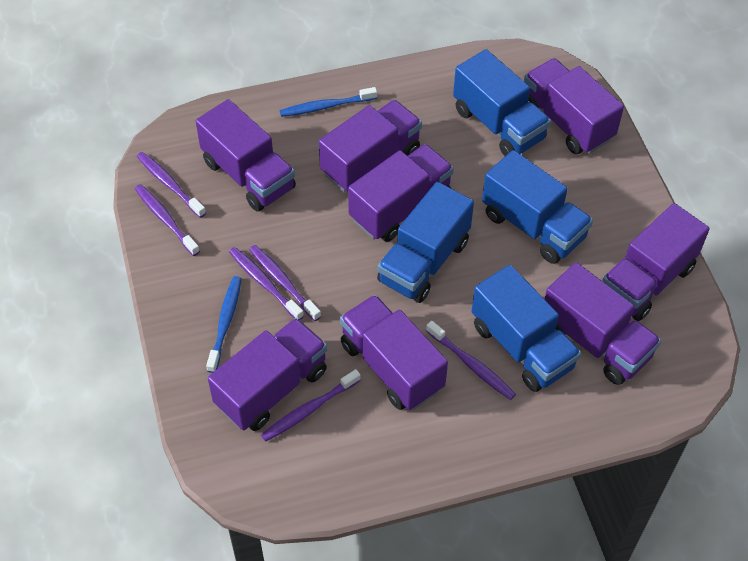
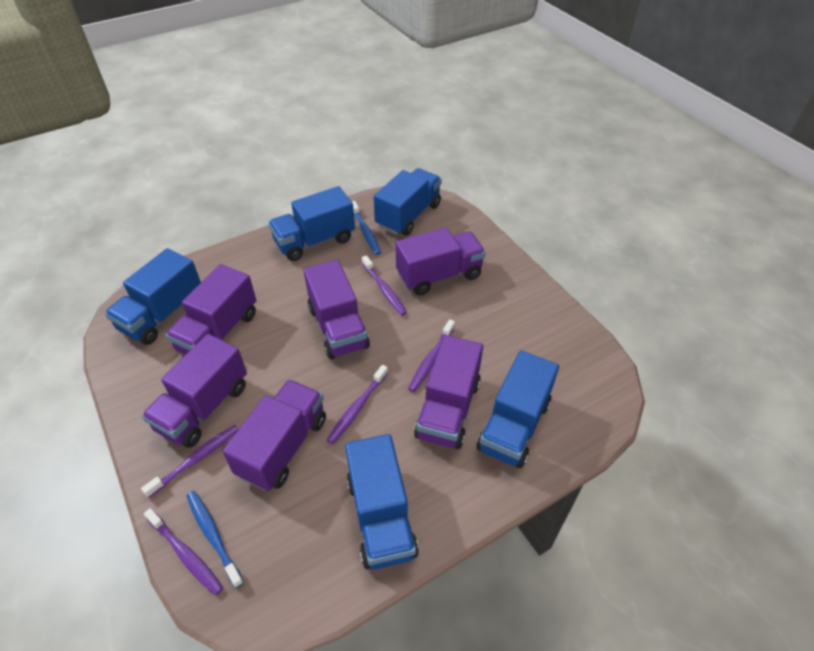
blue truck: [377,182,474,303] [453,49,551,156] [471,265,581,392] [482,150,593,264] = 4 -> [105,248,201,345] [268,186,355,261] [345,434,419,570] [374,168,442,236] [476,350,559,468] = 5
purple toothbrush: [135,184,200,256] [137,152,206,218] [229,247,304,320] [249,245,321,321] [261,369,361,442] [426,321,516,400] = 6 -> [141,425,239,498] [144,508,223,596] [327,365,388,444] [362,255,407,316] [408,319,455,392] = 5
purple truck: [196,99,296,212] [208,318,327,431] [319,100,422,192] [340,295,448,410] [348,144,454,242] [524,58,624,154] [545,262,661,385] [602,203,710,321] = 8 -> [142,334,247,448] [165,264,256,355] [223,379,326,491] [304,260,370,359] [396,228,486,295] [414,335,483,449] = 6

